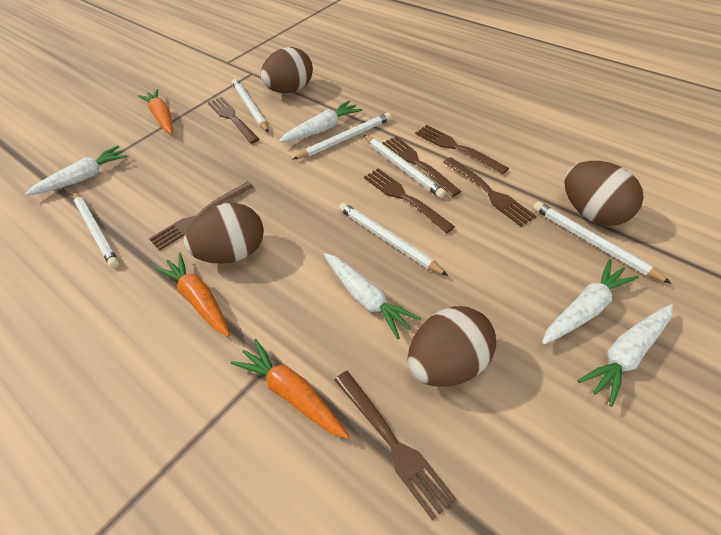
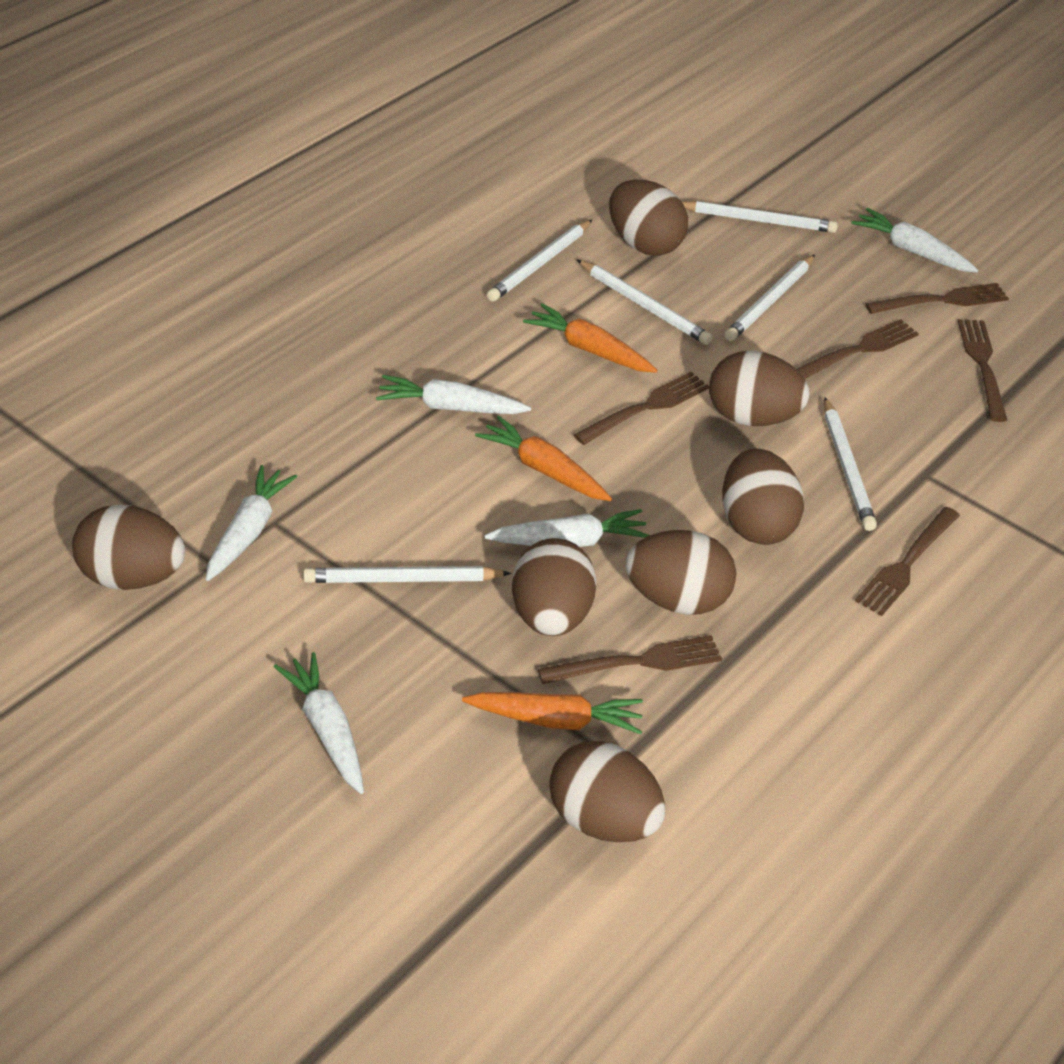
brown egg: [184,203,264,264] [261,47,313,93] [408,306,496,387] [564,161,644,226] = 4 -> [72,505,185,590] [512,538,596,636] [549,741,665,842] [609,180,688,256] [625,530,736,615] [709,351,809,426] [722,448,804,545] = 7
brown fork: [149,182,254,251] [208,97,259,144] [334,371,456,520] [364,168,455,233] [382,136,461,197] [415,125,509,174] [443,157,536,227] = 7 -> [538,635,722,684] [574,372,709,445] [797,319,919,379] [855,507,960,616] [865,283,1009,314] [958,319,1007,422] = 6

